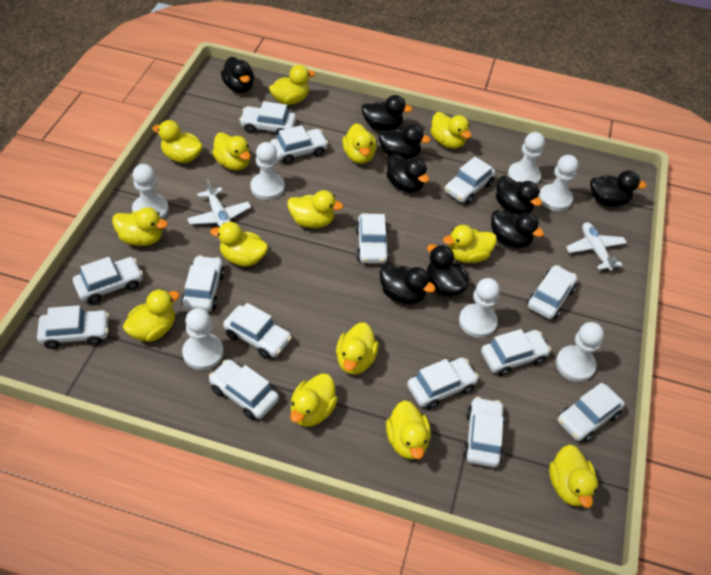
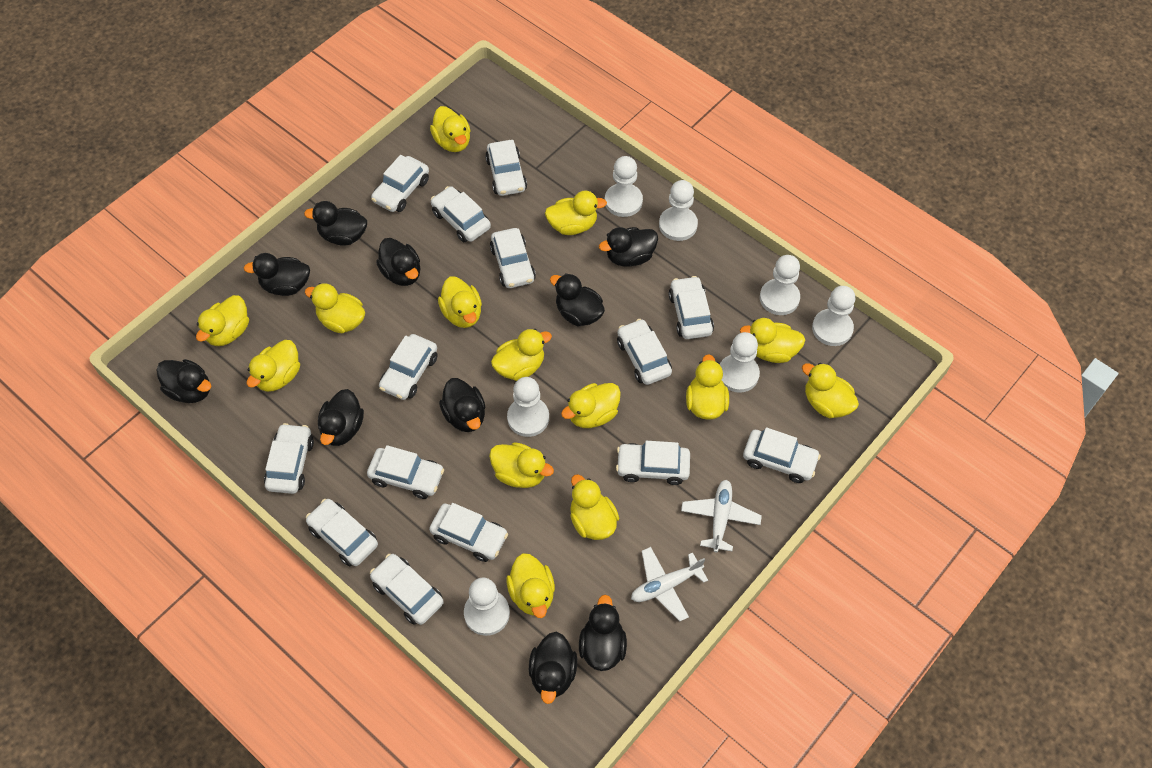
black duck: [221,57,254,93] [362,95,413,131] [379,124,431,160] [380,265,436,304] [386,154,429,192] [427,244,469,297] [491,210,544,248] [496,176,542,215] [590,170,647,207] = 9 -> [156,359,211,403] [244,253,310,296] [304,201,367,246] [318,389,364,446] [376,238,420,286] [439,378,485,432] [529,632,577,704] [550,273,605,326] [579,595,627,671] [599,227,658,266] = 10

